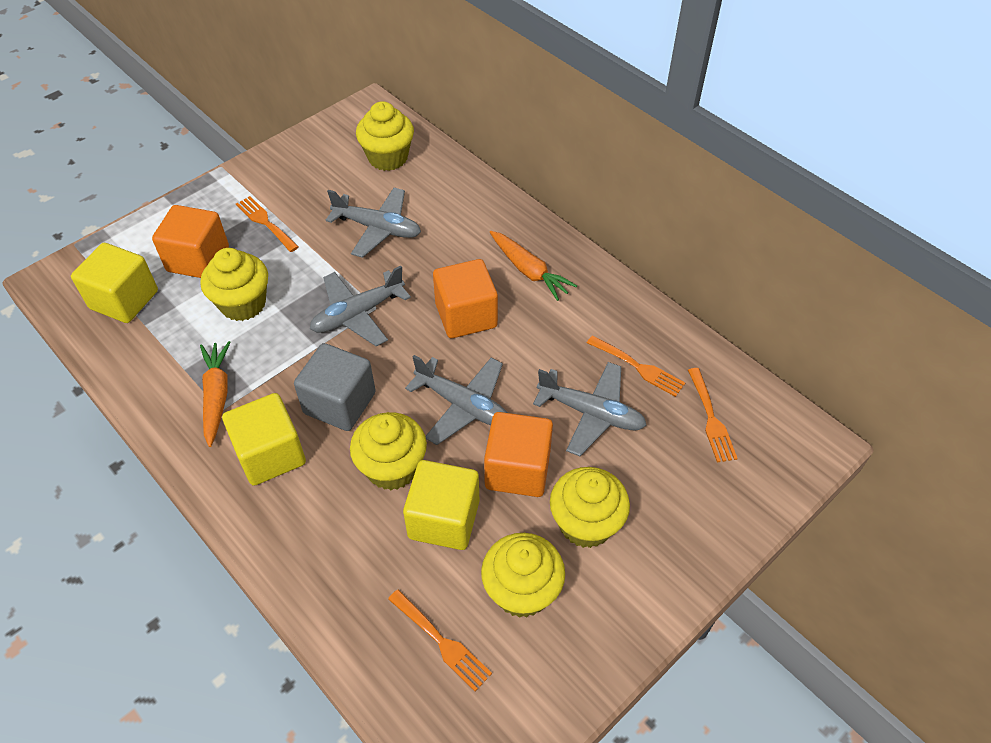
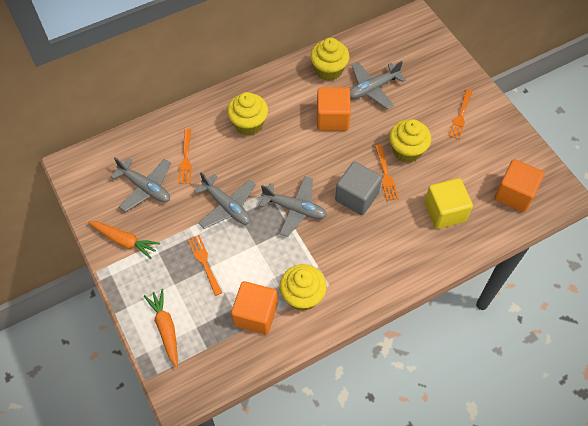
yellow cube: [71,243,158,323] [222,393,306,486] [403,460,479,550] = 3 -> [424,178,473,229] = 1
yellow cupcake: [200,248,268,321] [350,412,427,490] [356,101,414,171] [481,533,565,618] [550,467,630,548] = 5 -> [227,92,268,136] [280,264,327,311] [310,38,350,81] [389,119,431,163] = 4

